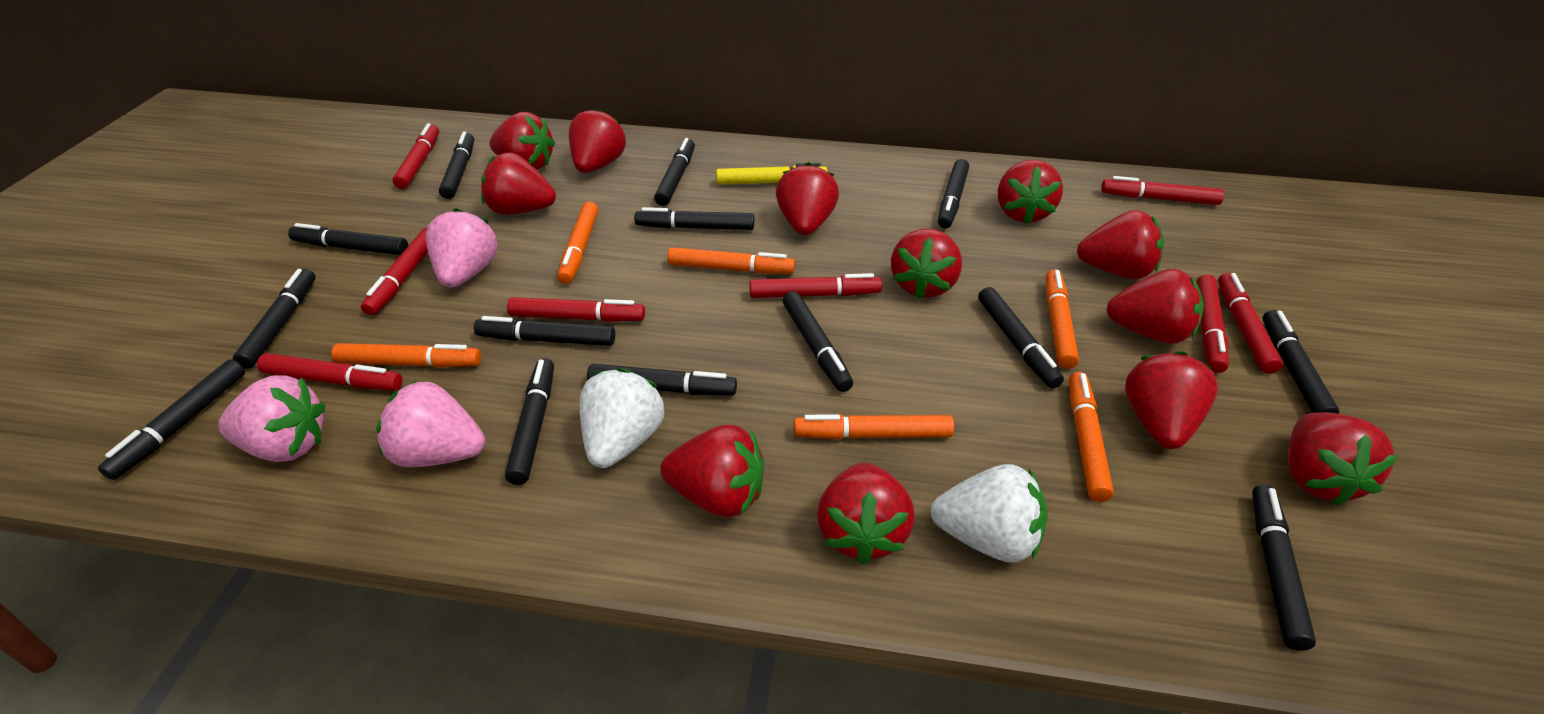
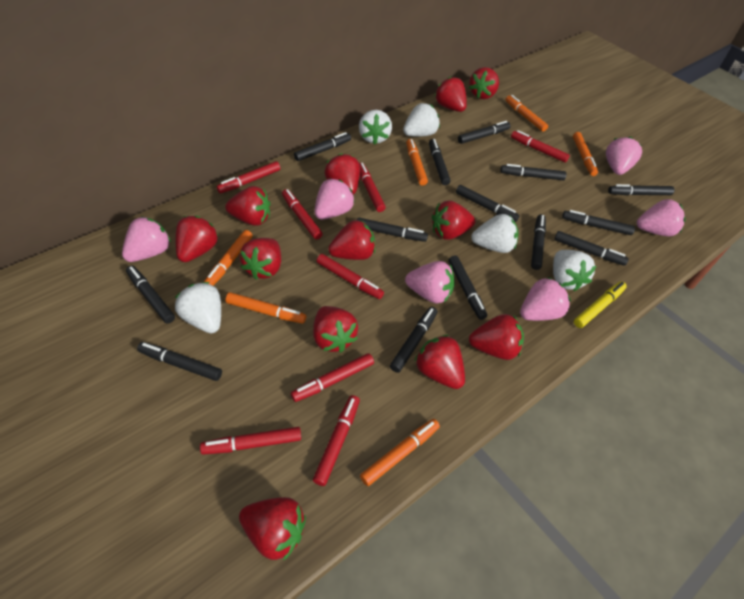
pink strawberry: [218,375,325,462] [376,381,485,467] [426,208,498,288] = 3 -> [122,216,171,262] [315,178,355,219] [405,261,455,304] [520,277,571,321] [606,137,642,175] [637,199,685,236] = 6
white strawberry: [580,368,664,468] [931,464,1048,563] = 2 -> [175,282,221,333] [359,110,392,144] [403,103,440,137] [471,214,519,253] [553,250,596,291] = 5

